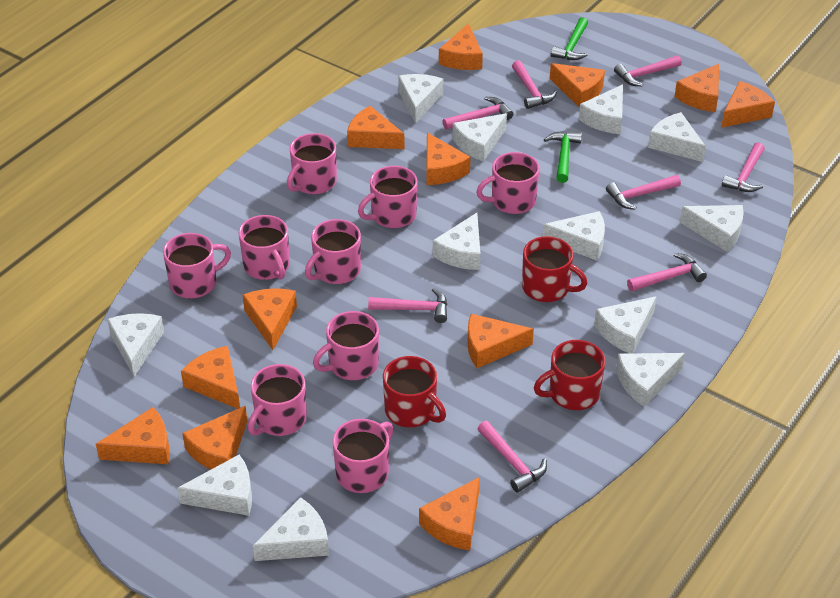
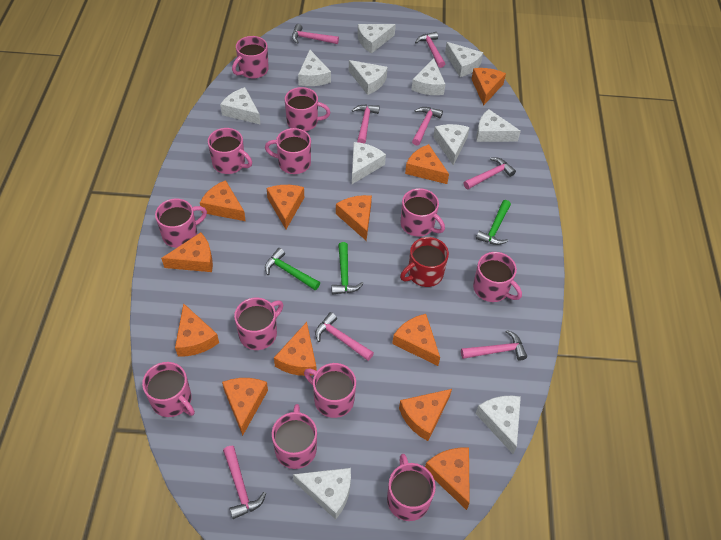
green hammer: [544,131,582,183] [551,17,588,60] = 2 -> [265,248,320,290] [332,242,364,295] [476,200,511,245] = 3
pink mug: [163,233,231,298] [239,215,290,280] [248,364,307,436] [287,133,337,194] [305,219,361,284] [313,311,379,380] [332,419,394,493] [358,166,417,228] [476,152,540,214] = 9 -> [142,362,195,417] [155,199,207,248] [208,128,252,174] [232,36,269,78] [234,298,283,350] [265,128,311,174] [272,404,317,469] [285,87,330,131] [304,363,356,418] [387,454,436,521] [400,188,445,237] [473,252,522,302] = 12
red mug: [383,356,446,427] [522,236,587,302] [534,340,605,410] = 3 -> [400,237,449,287] = 1
white cheese: [107,313,164,377] [177,454,252,516] [253,497,329,561] [398,74,443,124] [433,213,481,270] [453,113,507,162] [542,211,605,261] [579,84,623,134] [594,296,657,354] [616,353,685,407] [648,112,706,162] [680,205,744,252] = 12 -> [220,87,261,125] [293,468,351,520] [298,50,331,86] [349,60,388,95] [352,142,386,184] [358,24,396,54] [412,58,446,95] [433,124,470,165] [445,42,483,77] [476,109,521,142] [476,396,521,454] = 11

